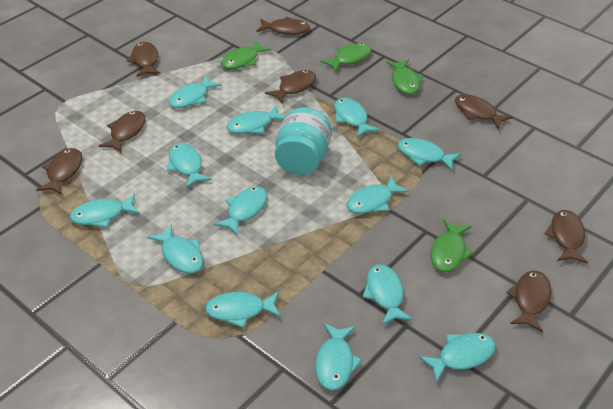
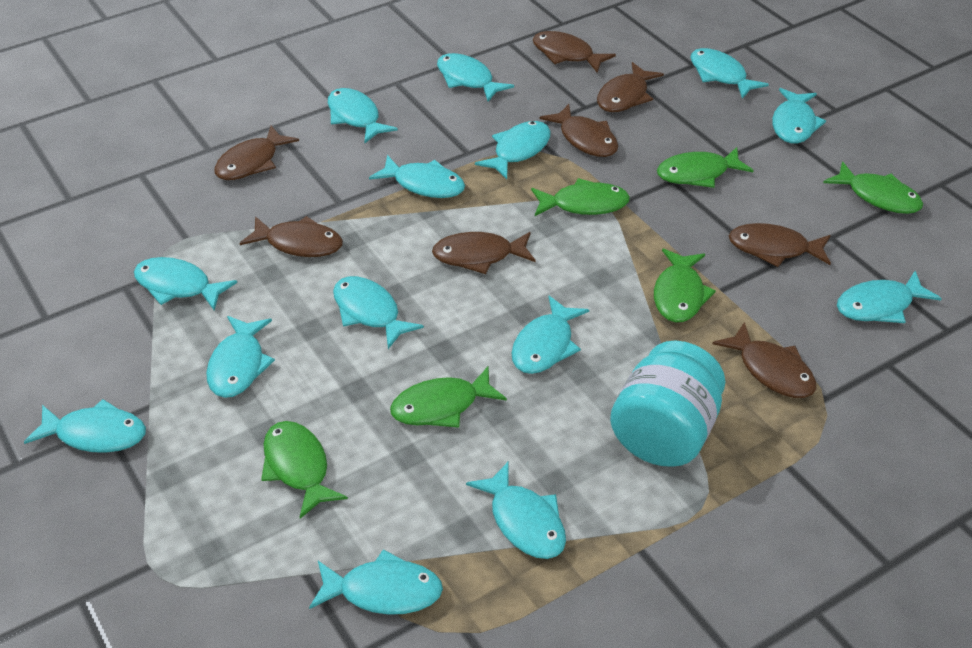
green fish: [221,41,271,69] [321,43,372,73] [386,59,423,94] [430,219,473,272] = 4 -> [261,421,348,519] [390,366,507,428] [531,178,630,216] [654,249,716,323] [657,147,754,188] [823,161,923,214] = 6
turquoise fish: [70,194,140,227] [147,224,203,273] [167,143,212,188] [169,76,222,108] [205,291,281,328] [214,186,267,236] [227,105,285,134] [315,323,362,390] [334,98,380,138] [347,175,409,214] [363,264,413,325] [398,138,461,170] [418,333,496,383] = 13 -> [24,399,146,453] [134,257,237,310] [206,316,275,398] [309,549,443,615] [328,88,398,143] [333,276,424,349] [369,155,465,198] [437,53,514,102] [466,462,566,559] [475,121,551,179] [511,296,589,374] [690,48,769,99] [772,88,826,143] [837,271,942,323] = 14

